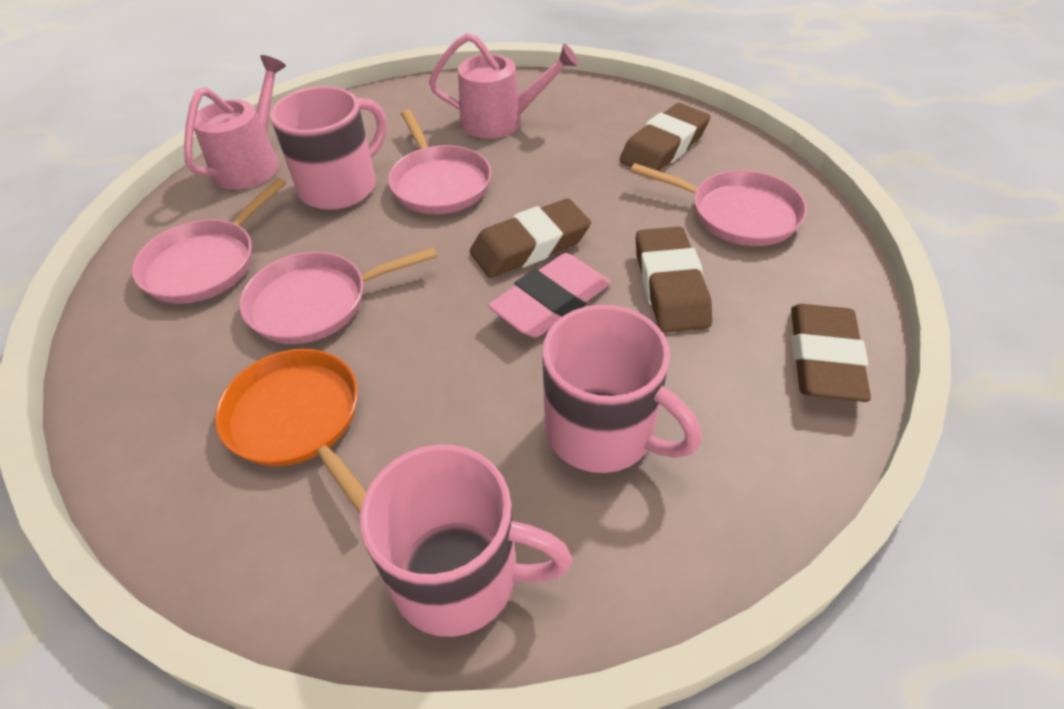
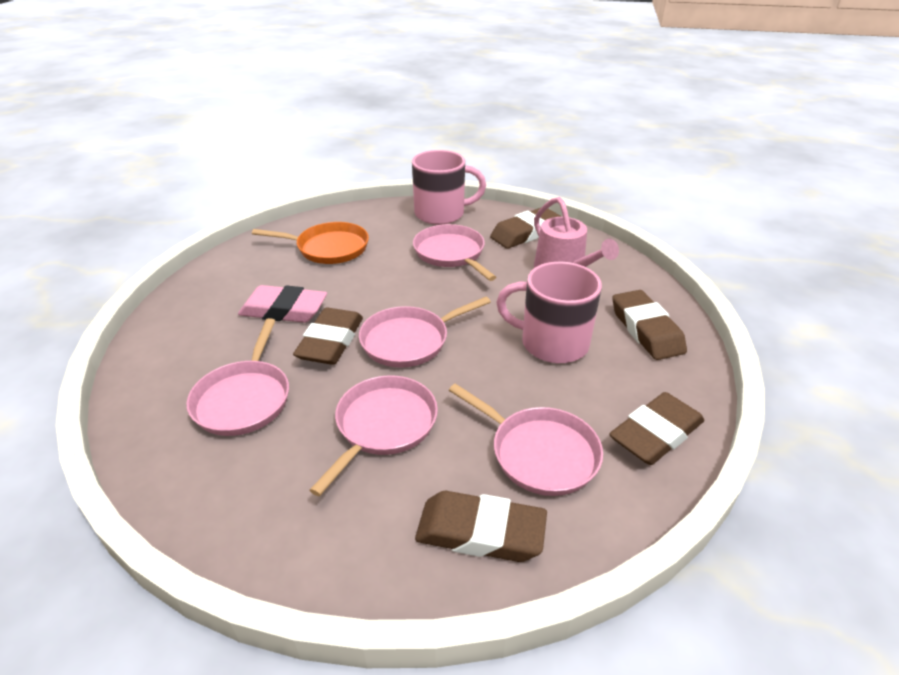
brown eraser: [470,199,591,278] [620,103,710,171] [636,227,712,333] [791,304,871,402] = 4 -> [293,308,363,365] [415,491,547,562] [490,208,562,249] [609,392,704,465] [612,290,687,360] = 5
pink mug: [270,86,387,210] [360,445,572,637] [542,305,702,473] = 3 -> [412,150,486,225] [496,262,602,363] = 2
pink pan: [132,178,286,304] [240,247,437,344] [388,110,491,214] [631,163,807,246] = 4 -> [186,318,289,436] [310,375,438,496] [359,297,491,368] [413,224,496,281] [449,384,603,496] = 5
pink watering can: [184,55,286,190] [429,33,579,139] = 2 -> [534,197,619,268] = 1

